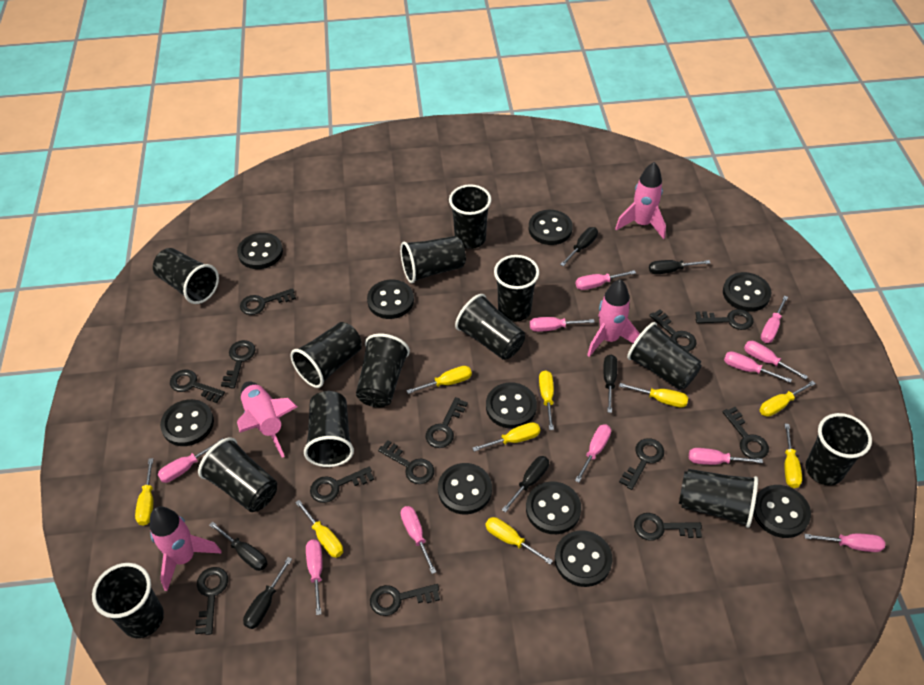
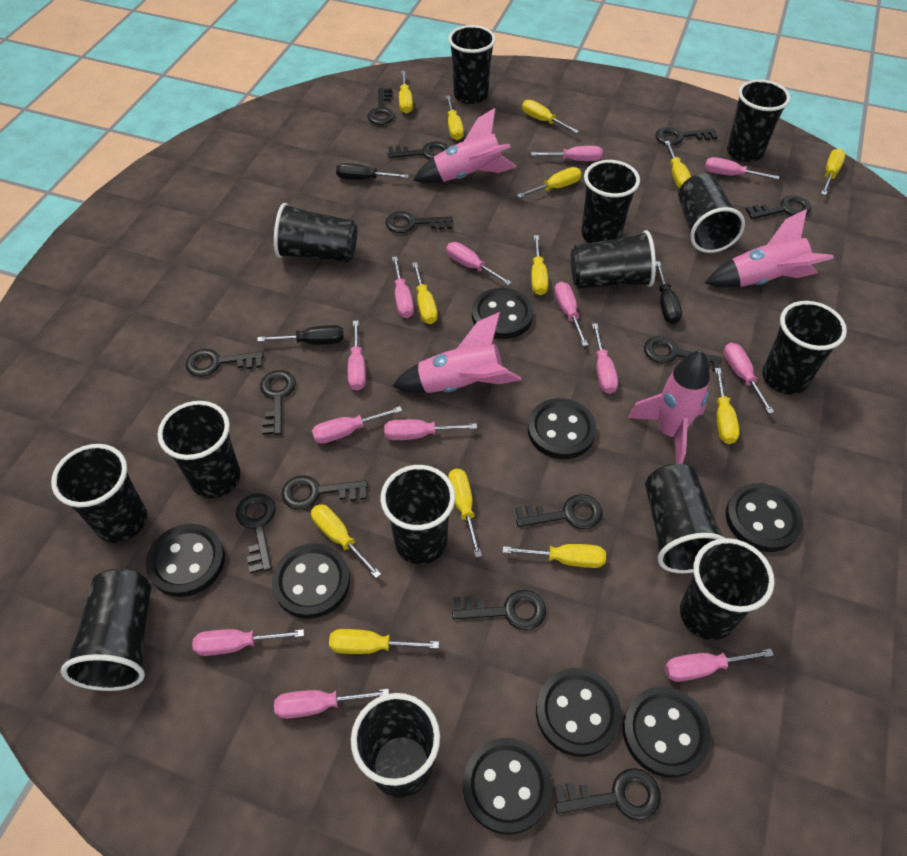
black button: [160,399,214,446] [237,233,283,269] [367,280,414,319] [438,463,492,514] [486,382,537,429] [526,481,581,534] [529,210,573,245] [555,530,612,587] [723,272,772,312] [753,485,811,538] = 10 -> [146,524,225,597] [272,543,350,619] [463,738,552,834] [472,288,533,339] [528,398,597,459] [536,668,622,757] [623,687,711,778] [726,483,803,552] = 8
black cup: [92,563,164,638] [153,248,219,304] [198,437,277,512] [290,322,362,388] [304,391,354,467] [356,334,410,408] [400,236,466,283] [449,184,491,249] [455,294,525,360] [494,255,539,322] [627,322,702,390] [679,469,758,528] [806,413,872,486] = 13 -> [51,444,147,543] [61,569,151,691] [158,401,241,498] [274,203,357,263] [351,693,440,798] [380,465,455,564] [448,25,496,104] [571,230,656,289] [581,160,640,243] [645,464,725,573] [678,173,745,253] [680,538,775,640] [727,79,790,162] [762,301,847,394] = 14
black screwdriver: [209,522,268,571] [243,557,292,629] [502,456,549,513] [560,227,598,266] [603,355,618,413] [649,260,710,274] = 6 -> [257,325,344,344] [336,163,409,180] [656,261,682,324] = 3
pink screwdriver: [157,438,223,483] [306,540,323,615] [400,506,436,574] [530,317,595,332] [575,270,636,290] [575,424,611,483] [689,448,763,465] [724,351,792,383] [744,341,808,380] [761,296,788,343] [804,534,885,552] = 11 -> [192,629,304,656] [274,689,389,719] [312,406,402,444] [348,320,366,391] [384,419,477,440] [392,256,414,318] [446,242,512,285] [531,146,603,161] [554,282,588,346] [592,323,618,394] [664,649,774,682] [705,157,779,180] [724,343,774,414] = 13
yellow screwdriver: [135,458,153,526] [295,500,343,558] [407,366,472,394] [472,422,540,452] [485,517,553,565] [539,370,554,430] [619,383,688,408] [759,381,816,417] [784,424,802,488] = 9 -> [311,504,381,578] [329,629,439,654] [399,71,413,114] [412,262,438,324] [446,95,464,140] [448,469,482,557] [503,544,606,568] [517,167,582,198] [522,100,579,133] [531,235,548,295] [665,141,691,189] [715,368,740,444] [821,149,846,195] = 13

